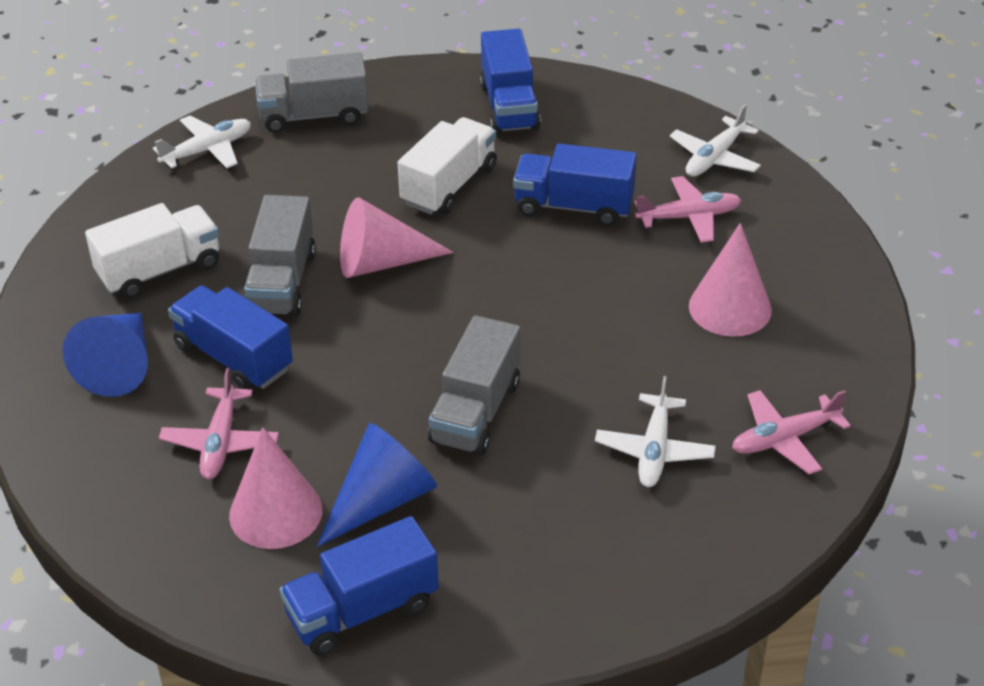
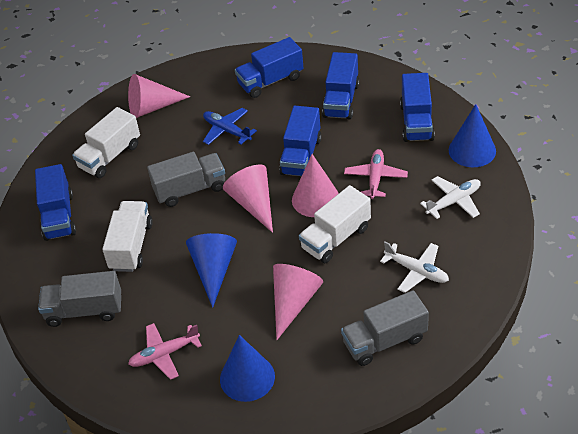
blue cone: [63,313,148,397] [316,423,437,547] = 2 -> [186,233,237,308] [220,335,275,402] [449,104,496,167] = 3
blue plane: none = 0 -> [203,108,257,145] = 1
blue truck: [168,285,293,389] [280,516,439,655] [480,29,541,134] [513,143,637,226] = 4 -> [35,164,76,241] [235,37,303,98] [279,106,322,176] [322,52,360,120] [400,73,435,142] = 5
pink cone: [229,427,322,549] [340,197,454,278] [689,223,772,337] = 3 -> [128,74,190,118] [223,165,273,233] [273,264,323,340] [292,154,339,217] = 4
pink plane: [159,368,279,479] [634,176,741,243] [732,390,851,474] = 3 -> [128,323,202,380] [344,149,408,199] = 2
white plane: [153,116,251,169] [595,376,716,487] [670,104,761,177] = 3 -> [380,242,449,293] [420,176,481,219] = 2
white truck: [85,203,219,299] [398,117,497,215] = 2 -> [72,107,140,178] [102,201,153,272] [299,185,371,263] = 3

